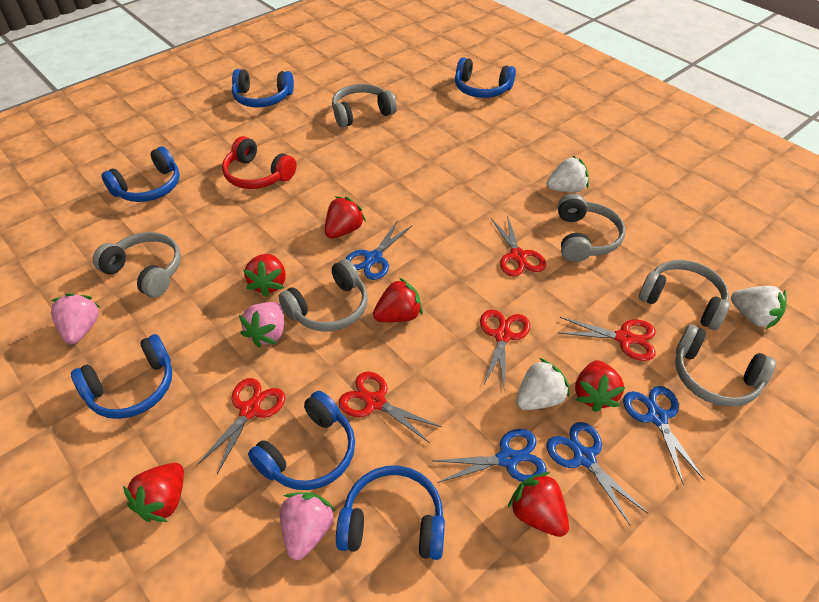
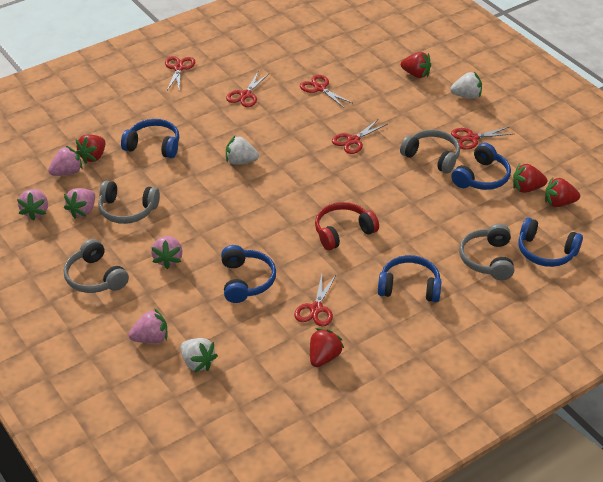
blue headphones: [71,334,172,419] [101,146,180,202] [232,69,294,107] [248,391,355,490] [336,466,445,560] [455,57,516,98] = 6 -> [121,119,179,158] [221,245,276,303] [378,255,442,302] [451,143,511,190] [518,218,583,267] = 5
blue scissors: [345,220,412,280] [432,429,547,483] [547,422,648,525] [623,386,705,483] = 4 -> none = 0
grey headphones: [93,232,181,298] [278,259,368,331] [332,84,397,128] [558,194,625,262] [639,260,730,330] [675,324,776,407] = 6 -> [64,239,129,293] [98,180,160,224] [400,130,460,173] [459,224,514,280] = 4
pink strawberry: [51,293,100,344] [239,302,284,348] [280,492,336,560] = 3 -> [17,189,48,221] [48,145,83,176] [64,188,95,219] [129,309,167,343] [151,236,183,269] = 5
red scissors: [197,378,285,474] [338,372,442,443] [480,309,530,388] [491,215,546,277] [559,317,655,361] = 5 -> [165,56,195,90] [226,72,269,107] [294,274,336,326] [300,75,352,108] [332,119,387,154] [451,126,512,150] = 6
red strawberry: [123,463,184,522] [243,254,286,297] [325,196,366,238] [373,277,423,322] [508,472,569,537] [575,360,625,412] = 6 -> [76,134,105,163] [310,328,344,367] [401,52,431,78] [513,163,547,193] [545,177,580,207] = 5

